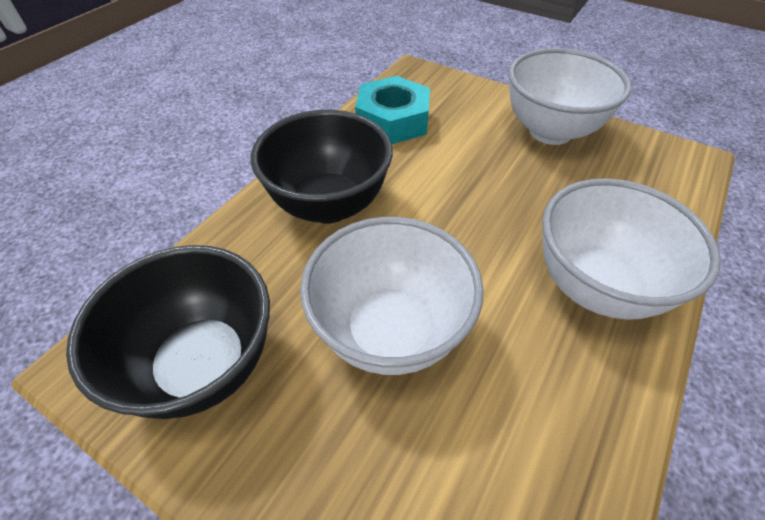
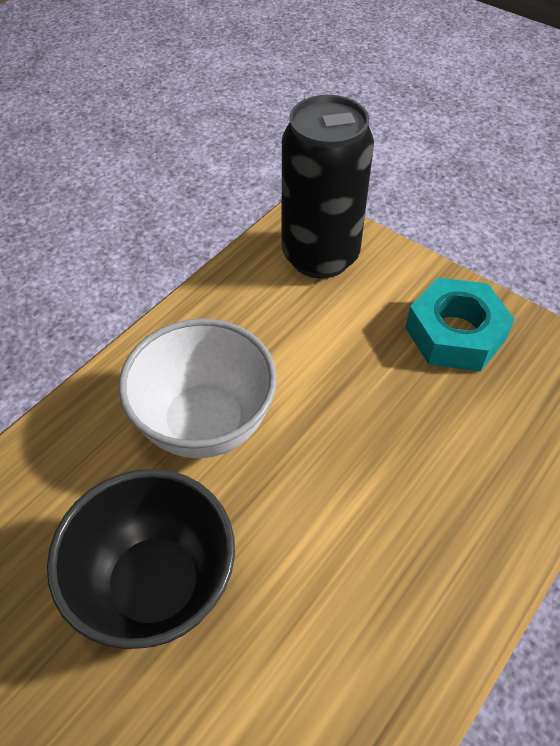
black bowl: [66,245,270,419] [251,110,393,223] = 2 -> [47,469,235,649] = 1
black can: none = 0 -> [282,95,374,279] = 1
white bowl: [300,217,484,375] [508,48,631,145] [542,178,721,320] = 3 -> [119,318,277,458] = 1

